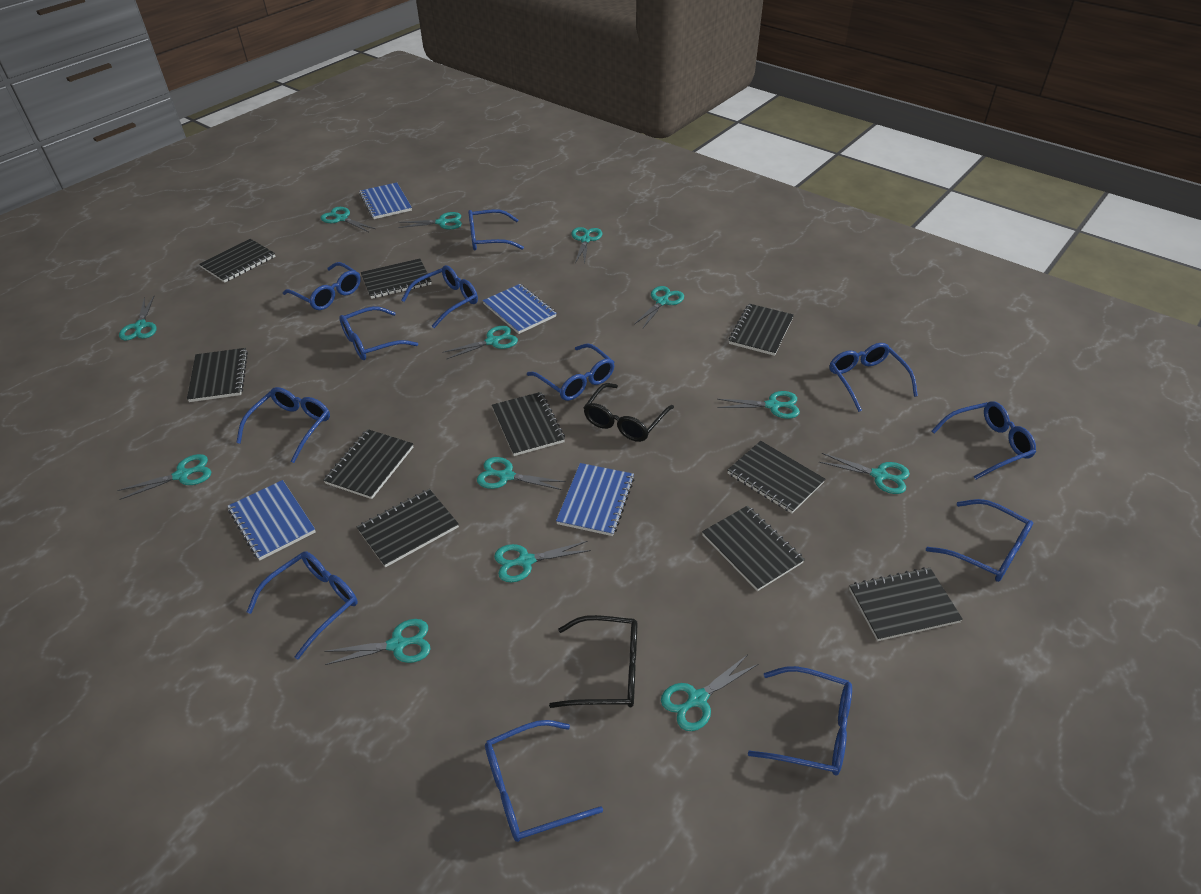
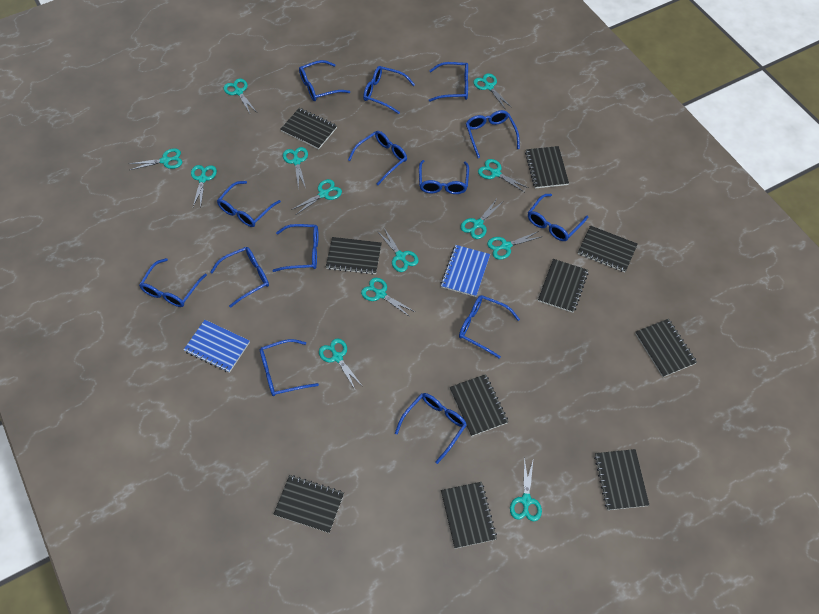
black glasses: [549,615,638,708] [583,383,674,442] = 2 -> none = 0
blue glasses: [236,387,330,463] [247,551,358,660] [283,262,361,310] [339,306,418,360] [401,265,478,328] [468,209,524,250] [485,720,603,842] [527,344,615,401] [748,666,852,775] [829,343,918,412] [926,499,1033,582] [932,401,1036,480] = 12 -> [139,258,207,307] [210,247,269,308] [217,181,281,227] [260,339,319,396] [273,224,318,272] [299,60,350,101] [348,131,407,185] [363,66,415,114] [395,393,467,464] [419,160,469,194] [429,62,468,102] [459,295,520,359] [466,110,520,158] [528,194,588,241] = 14
blue notebook: [227,480,316,561] [359,182,412,219] [483,284,557,334] [556,463,635,536] = 4 -> [183,320,250,373] [441,245,490,297] = 2

